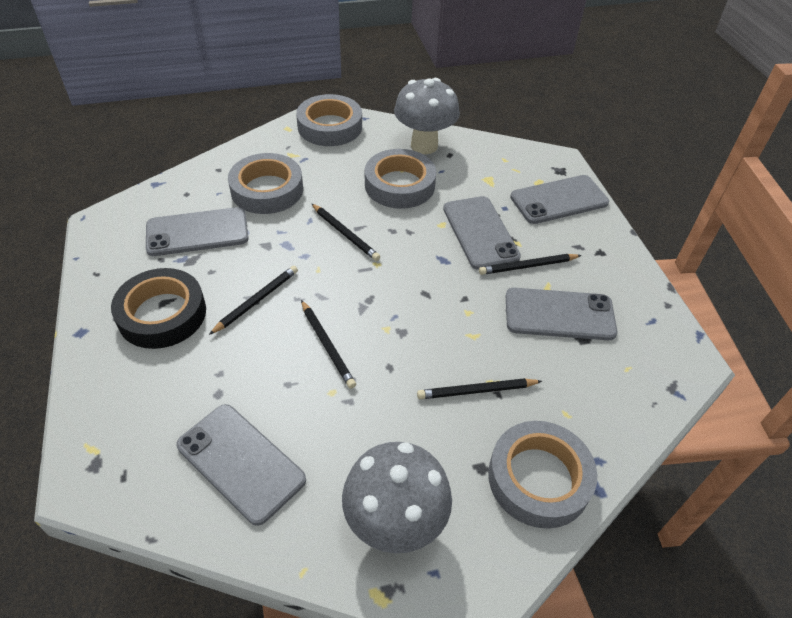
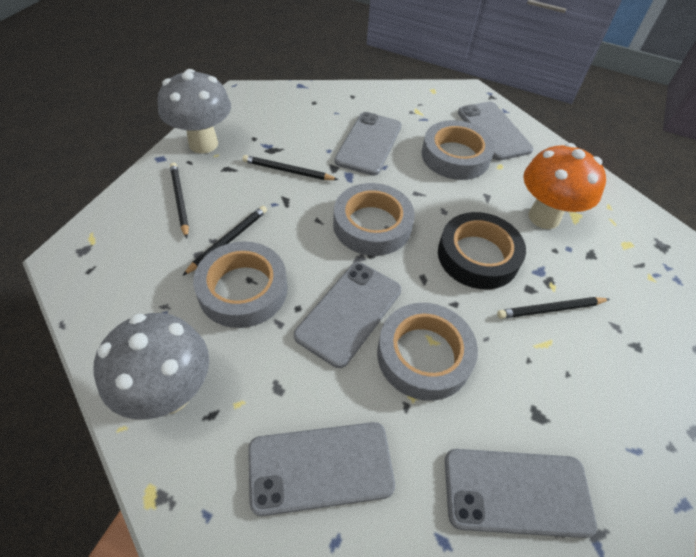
black pencil: [209,266,298,335] [301,300,356,389] [311,203,380,261] [417,378,542,399] [479,254,582,275] = 5 -> [170,163,189,238] [182,206,267,276] [242,155,339,180] [497,297,610,319] = 4
orange mushroom: none = 0 -> [523,143,606,229] = 1

